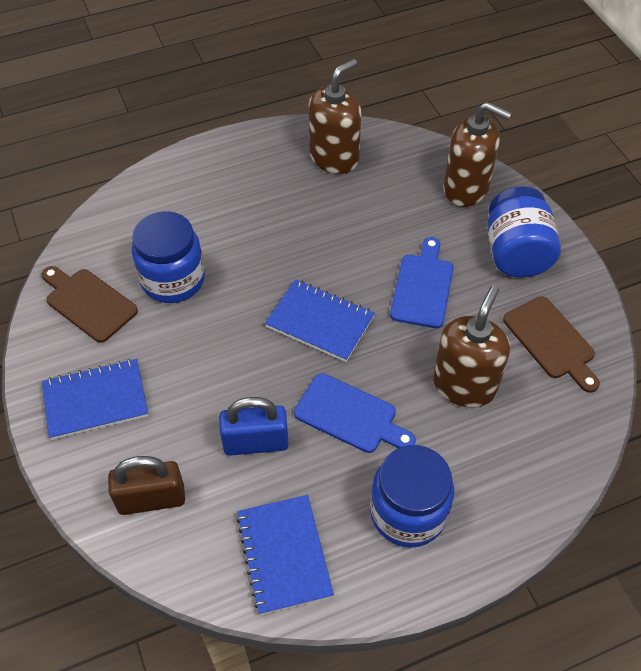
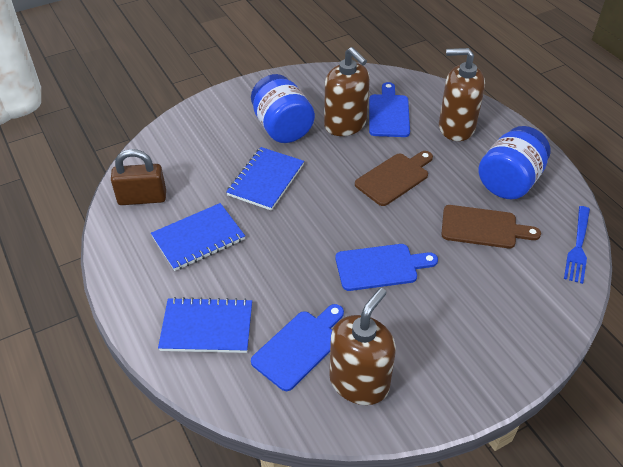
blue cutting board: [294,373,416,453] [390,237,454,328] = 2 -> [251,304,344,391] [336,244,438,291] [369,82,410,137] = 3
blue fork: none = 0 -> [564,206,590,284] = 1
blue jar: [132,211,205,303] [370,445,454,548] [487,186,561,278] = 3 -> [251,74,315,143] [478,126,551,199] = 2
blue padlock: [219,397,289,456] = 1 -> none = 0

